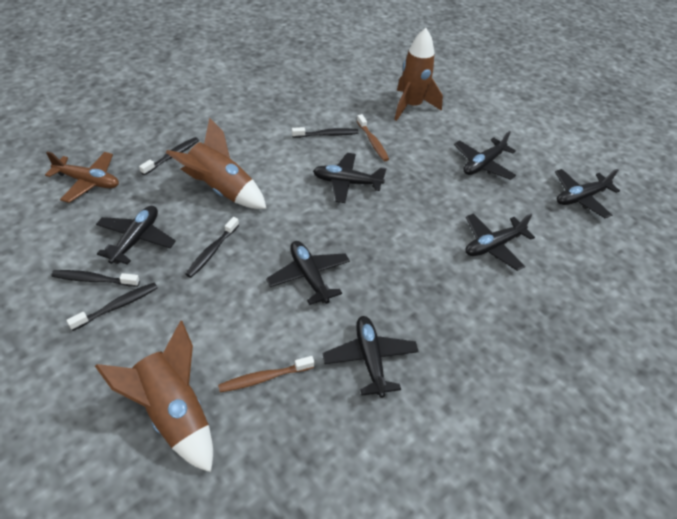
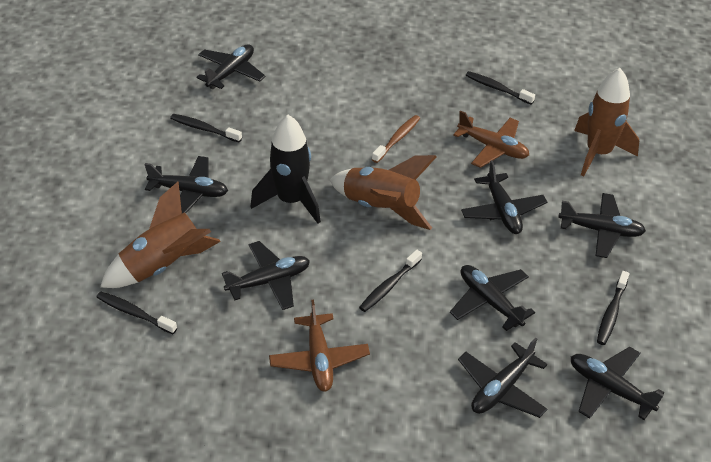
black plane: [96,206,176,265] [266,241,350,305] [313,153,387,203] [323,316,419,398] [454,131,516,180] [465,213,535,271] [555,169,620,218] = 7 -> [144,156,228,213] [196,44,266,89] [222,241,310,310] [450,265,535,331] [458,337,547,418] [461,160,547,234] [558,193,646,258] [571,347,664,420] = 8
black rocket: none = 0 -> [250,115,321,223] = 1
brown plane: [45,151,119,203] = 1 -> [269,300,370,392] [453,111,529,168] = 2
brown toothbrush: [218,356,314,392] [357,114,389,161] = 2 -> [372,115,420,163] = 1

